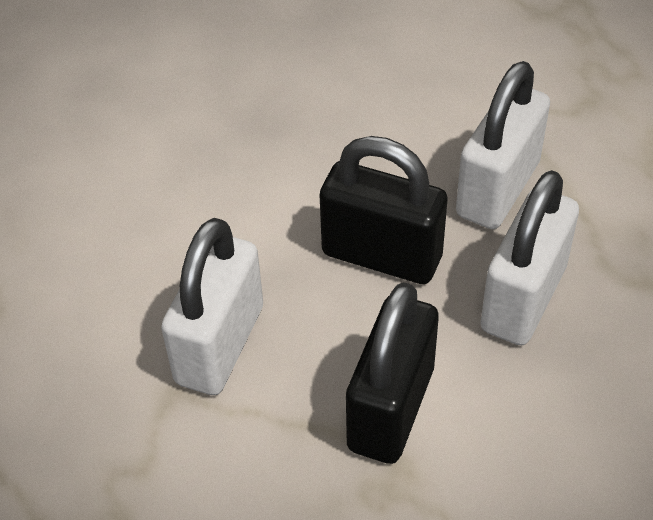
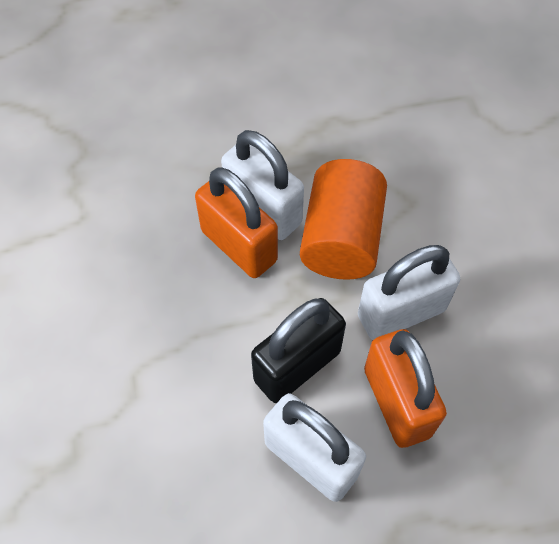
black padlock: [320,136,447,284] [346,282,439,464] = 2 -> [251,298,346,403] = 1
orange cylinder: none = 0 -> [300,159,387,280] = 1
orange padlock: none = 0 -> [195,167,278,278] [364,329,447,448] = 2

